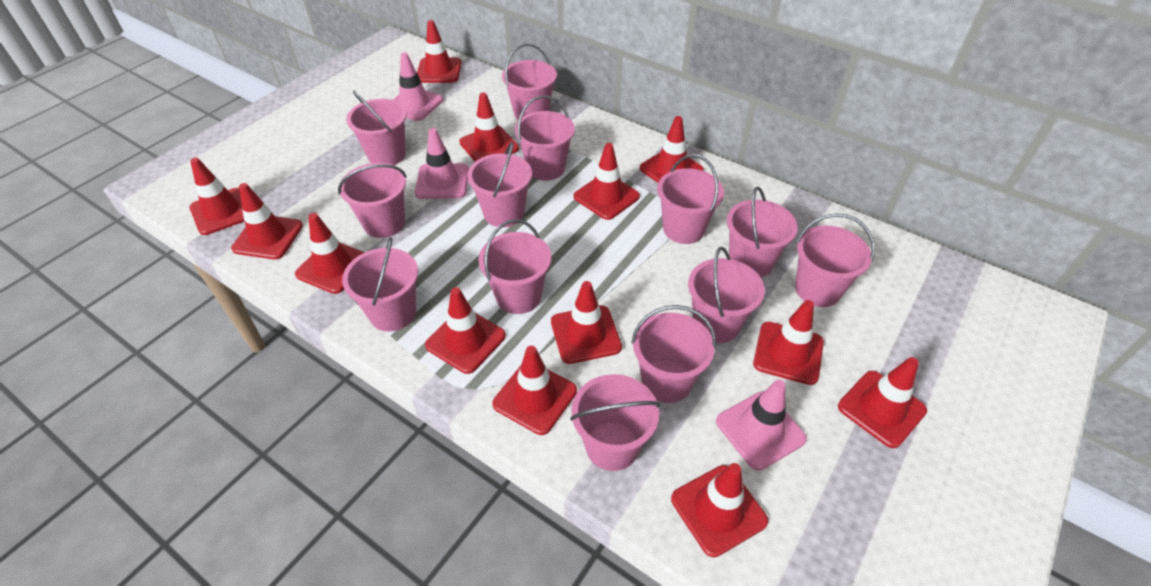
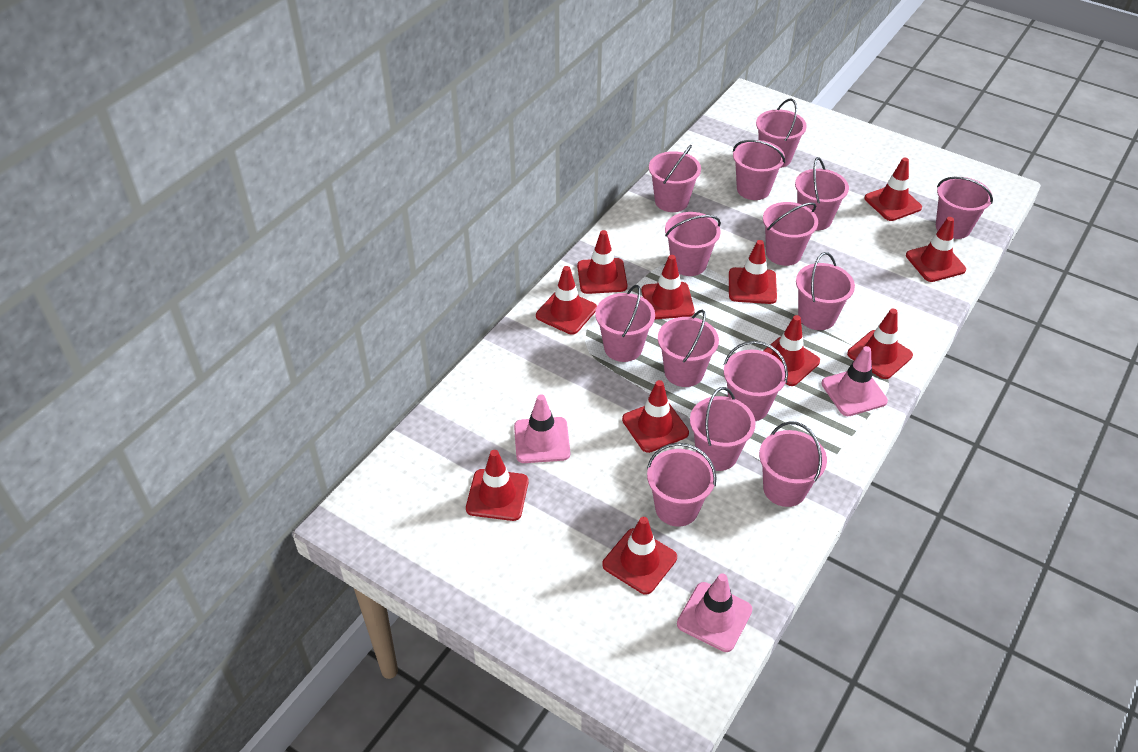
pink bucket: [338,163,407,238] [342,237,418,332] [346,91,407,165] [467,142,532,227] [478,219,551,314] [502,44,557,120] [515,95,575,180] [570,374,660,471] [631,305,716,403] [657,154,724,244] [688,247,765,343] [727,187,798,278] [795,213,875,307] = 13 -> [595,285,655,362] [647,443,716,527] [649,145,701,212] [658,310,719,387] [665,212,721,276] [690,387,755,471] [724,341,788,421] [733,140,785,200] [756,99,807,168] [759,421,827,507] [763,202,818,266] [795,157,849,230] [796,252,855,330] [936,177,993,239] = 14
red traffic cone: [190,158,245,235] [231,183,303,259] [295,213,365,294] [417,20,462,83] [425,287,506,374] [459,92,519,162] [492,346,577,435] [551,281,622,364] [574,143,640,220] [640,116,704,183] [671,463,768,557] [753,300,824,385] [838,357,927,448] = 13 -> [466,450,529,521] [536,266,597,335] [577,230,627,294] [602,517,677,594] [622,380,689,453] [642,255,695,319] [729,240,777,304] [763,315,820,386] [847,309,913,379] [865,157,922,221] [906,217,966,282] = 11

